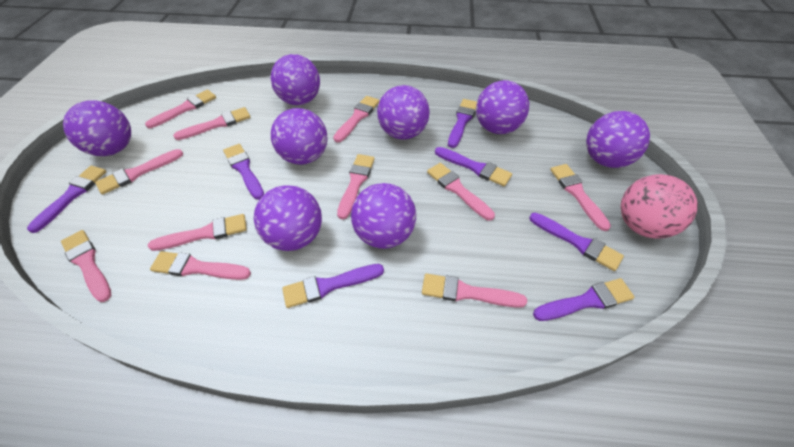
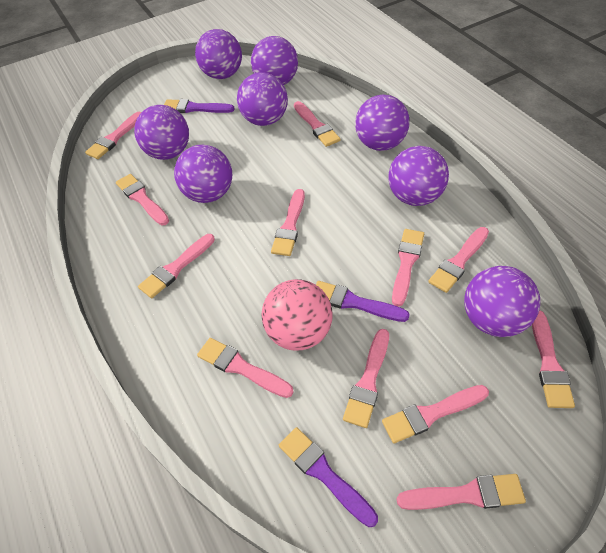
pink brush: [61,230,111,302] [95,149,183,194] [145,90,216,128] [148,214,247,251] [150,251,251,280] [173,107,250,140] [333,96,379,142] [337,154,375,219] [422,273,527,308] [427,163,495,221] [550,164,611,231] = 11 -> [85,112,141,159] [116,174,169,225] [138,234,215,298] [197,338,294,398] [271,189,305,256] [294,101,341,147] [343,329,389,428] [382,385,489,443] [392,229,424,307] [396,474,526,510] [428,227,489,293] [532,310,575,408] = 12
purple brush: [27,166,107,233] [223,144,264,200] [282,264,384,308] [435,147,512,186] [448,99,477,148] [529,213,624,271] [533,278,635,321] = 7 -> [164,99,235,113] [279,427,378,527] [316,281,410,322] = 3

